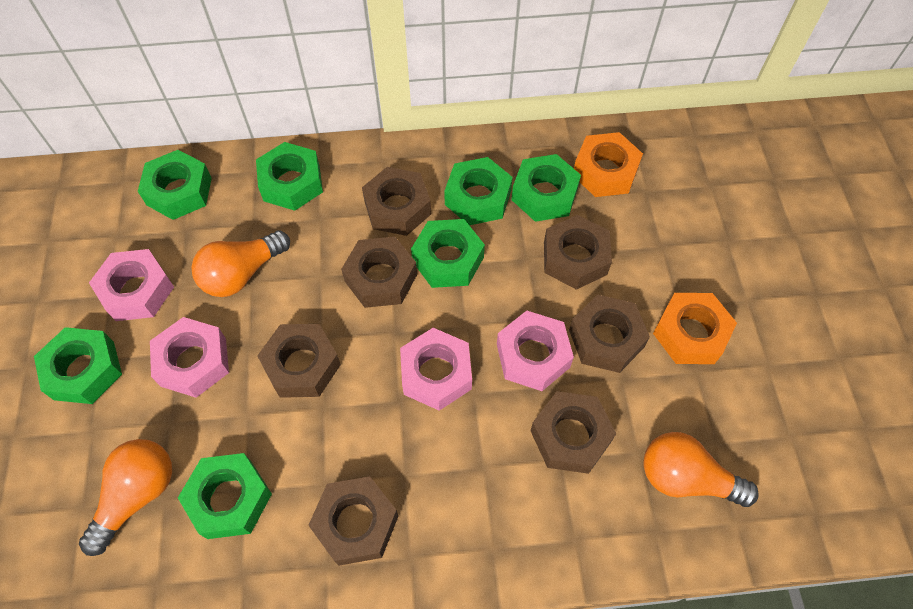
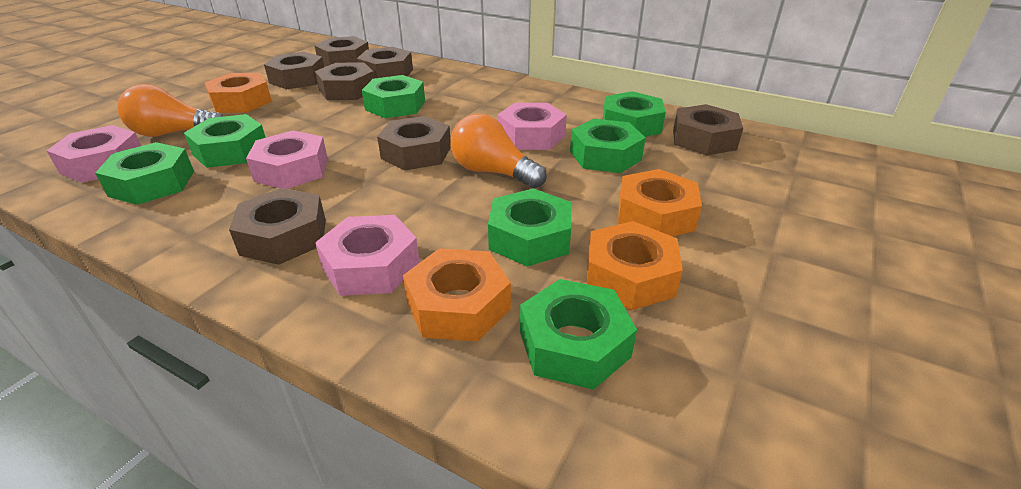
orange light bulb: [79,439,172,556] [191,230,290,297] [643,432,759,507] = 3 -> [117,84,223,137] [450,114,547,188] = 2
orange nut: [574,132,643,197] [653,293,737,364] = 2 -> [205,73,272,113] [403,248,511,342] [587,221,683,310] [618,169,702,236] = 4

